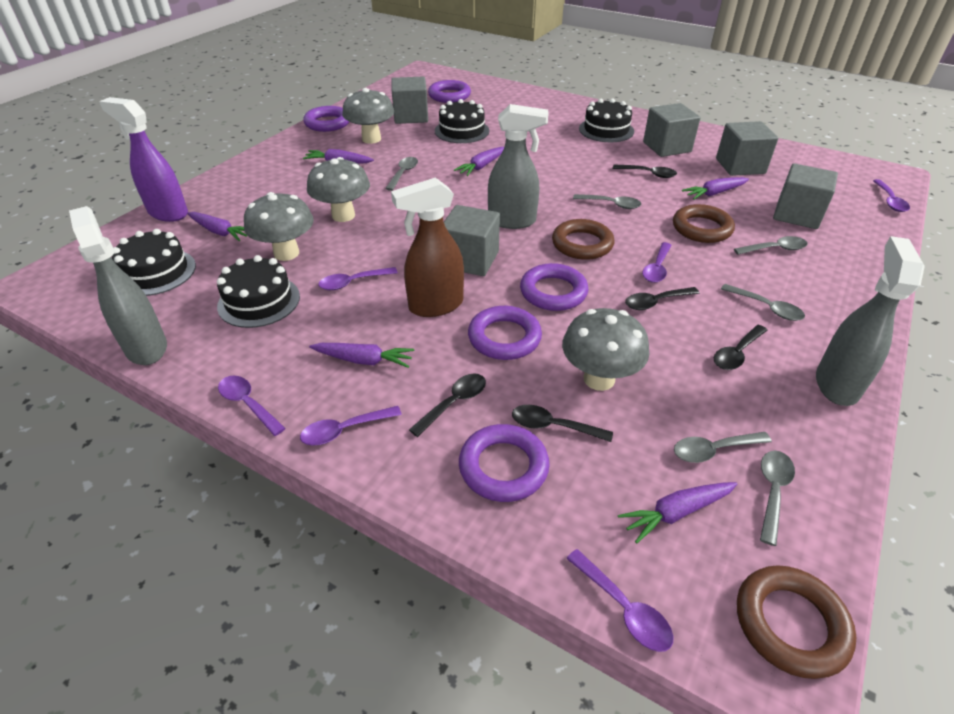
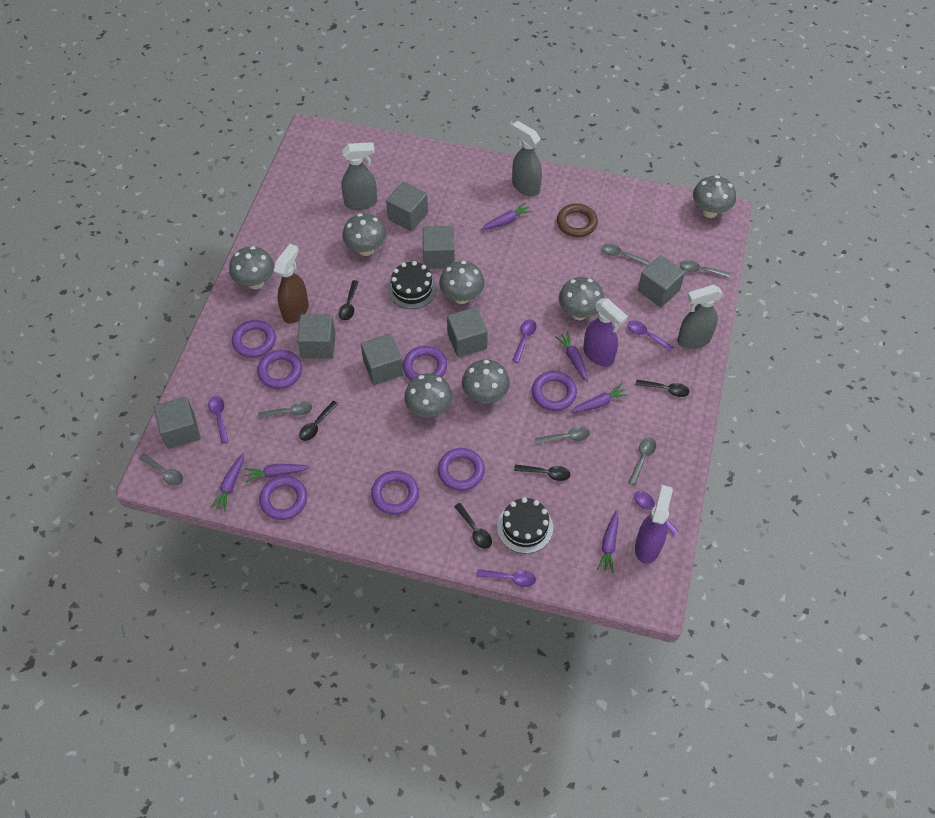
black cake: [112,229,196,296] [217,255,300,328] [435,99,489,143] [579,98,634,142] = 4 -> [387,261,437,309] [497,497,553,554] = 2
brown ring: [552,219,614,260] [673,204,735,243] [737,565,856,679] = 3 -> [557,204,598,237] = 1
grey cube: [391,77,428,124] [444,205,500,276] [643,103,700,157] [716,121,778,176] [773,163,838,229] = 5 -> [154,396,200,449] [297,314,336,359] [361,333,403,385] [386,182,428,231] [423,226,454,269] [447,307,488,357] [638,255,685,307] = 7
grey mushroom: [244,192,314,261] [307,157,370,222] [342,88,394,144] [562,308,649,391] = 4 -> [229,246,274,289] [342,213,386,256] [404,373,453,418] [439,261,485,304] [462,359,510,404] [559,277,604,320] [693,175,736,218] = 7
purple ring: [303,106,350,132] [428,80,471,103] [459,424,550,502] [468,306,542,360] [520,263,588,311] = 5 -> [232,320,276,358] [257,350,302,389] [259,476,307,520] [371,471,419,515] [403,346,447,380] [438,448,485,491] [532,371,577,411] = 7
purple spoon: [218,376,286,436] [300,406,402,445] [318,267,398,290] [566,549,674,652] [642,242,672,283] [873,179,910,212] = 6 -> [208,396,229,444] [477,569,536,587] [512,319,536,363] [627,321,674,352] [634,491,679,535] = 5
purple spray bottle: [99,97,188,222] = 1 -> [583,298,628,367] [635,485,673,564] = 2

